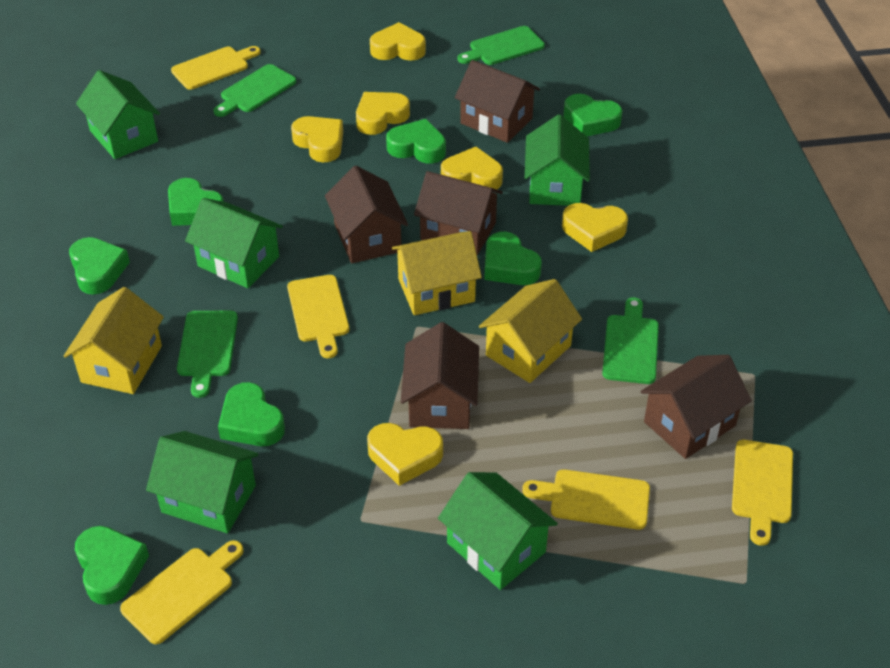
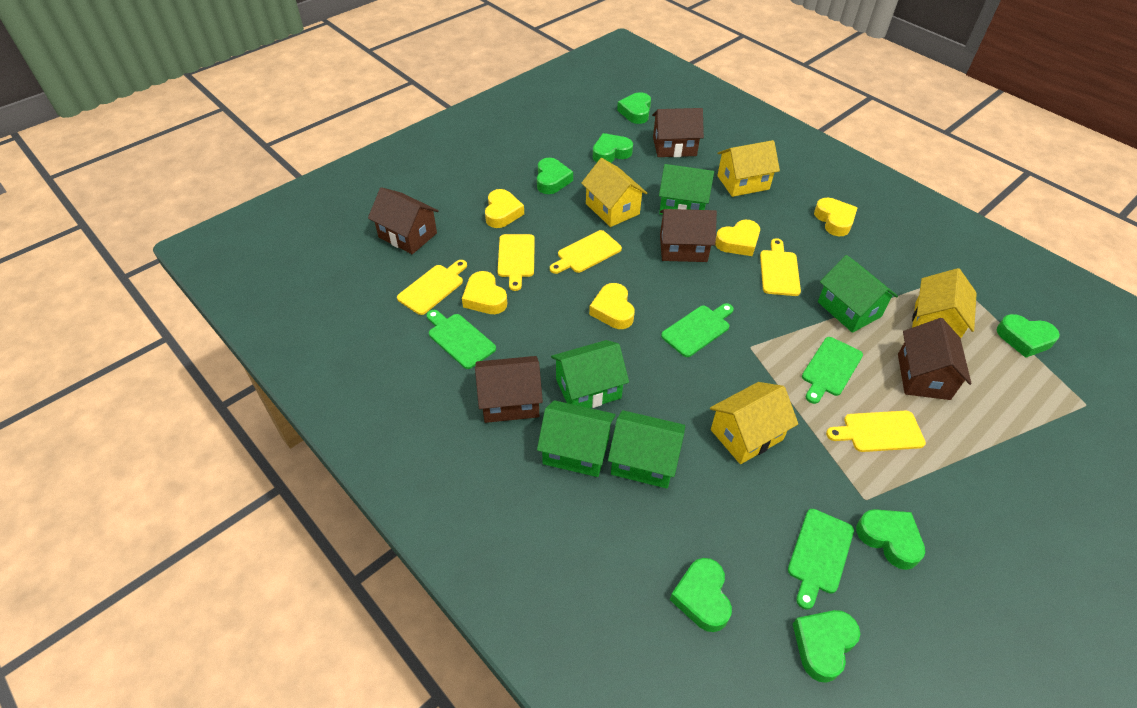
yellow heart: [291,116,343,162] [356,92,410,135] [367,423,443,486] [370,22,426,61] [441,147,503,189] [562,203,628,252] = 6 -> [462,271,507,314] [485,189,524,228] [589,283,635,329] [716,220,760,256] [814,198,857,236] = 5
yellow house: [64,287,164,394] [392,231,482,315] [479,279,582,383] = 3 -> [581,158,647,227] [710,382,798,464] [717,140,780,197] [912,268,977,338] = 4

